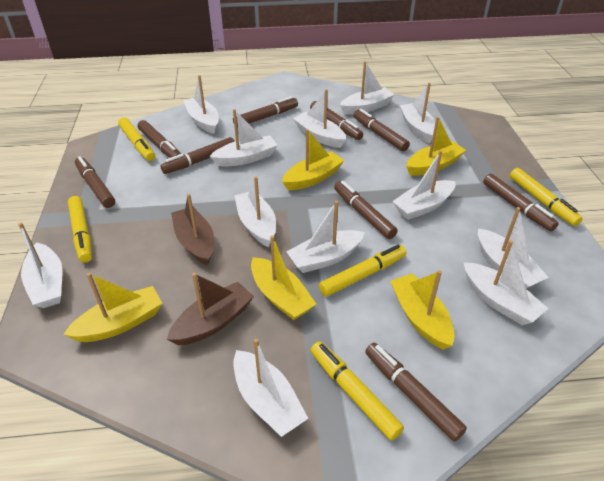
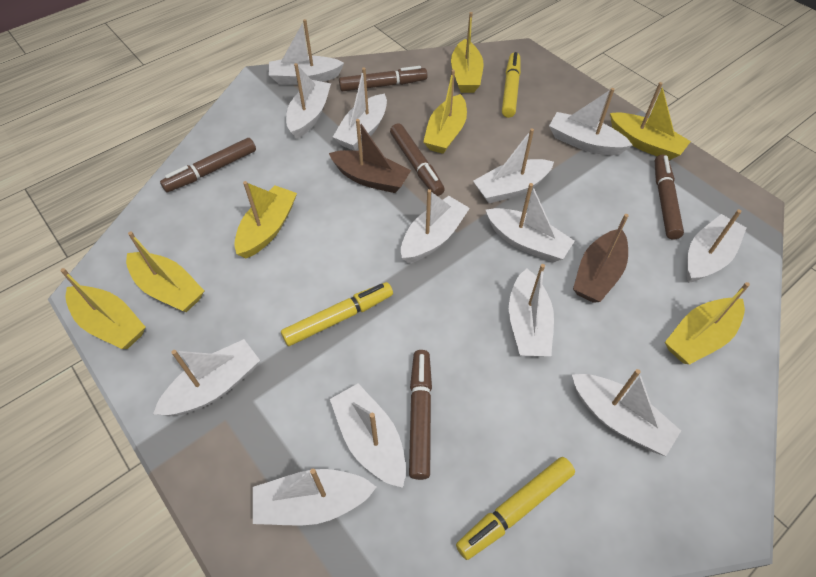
brown marker: [75,156,115,208] [138,120,181,158] [160,137,235,174] [233,96,298,127] [310,101,363,140] [334,181,398,239] [354,109,410,151] [365,343,467,441] [483,174,559,231] = 9 -> [160,138,256,192] [339,66,427,92] [390,123,445,196] [409,350,432,480] [655,155,684,239] = 5
white boat: [18,222,63,308] [183,75,219,134] [210,109,278,167] [233,338,309,437] [234,176,276,247] [286,201,365,273] [293,89,346,148] [340,61,395,115] [392,150,455,220] [400,83,436,143] [464,240,549,325] [478,207,549,288] = 12 -> [153,339,260,416] [253,468,376,525] [269,19,344,85] [286,63,331,139] [330,383,406,488] [333,68,387,151] [401,189,470,263] [473,128,554,203] [486,183,575,262] [509,264,554,356] [549,88,632,155] [572,369,681,456] [687,209,747,283] = 13
yellow boat: [63,273,162,342] [251,235,316,320] [282,129,345,190] [390,270,454,350] [406,116,466,176] = 5 -> [60,268,145,349] [126,231,204,312] [234,181,297,258] [423,69,467,154] [451,12,483,93] [610,82,691,160] [665,282,750,364] = 7
yellow marker: [68,196,92,263] [118,117,155,161] [311,341,404,441] [319,245,407,297] [510,168,582,226] = 5 -> [281,282,393,346] [456,457,575,560] [502,52,521,118] = 3

